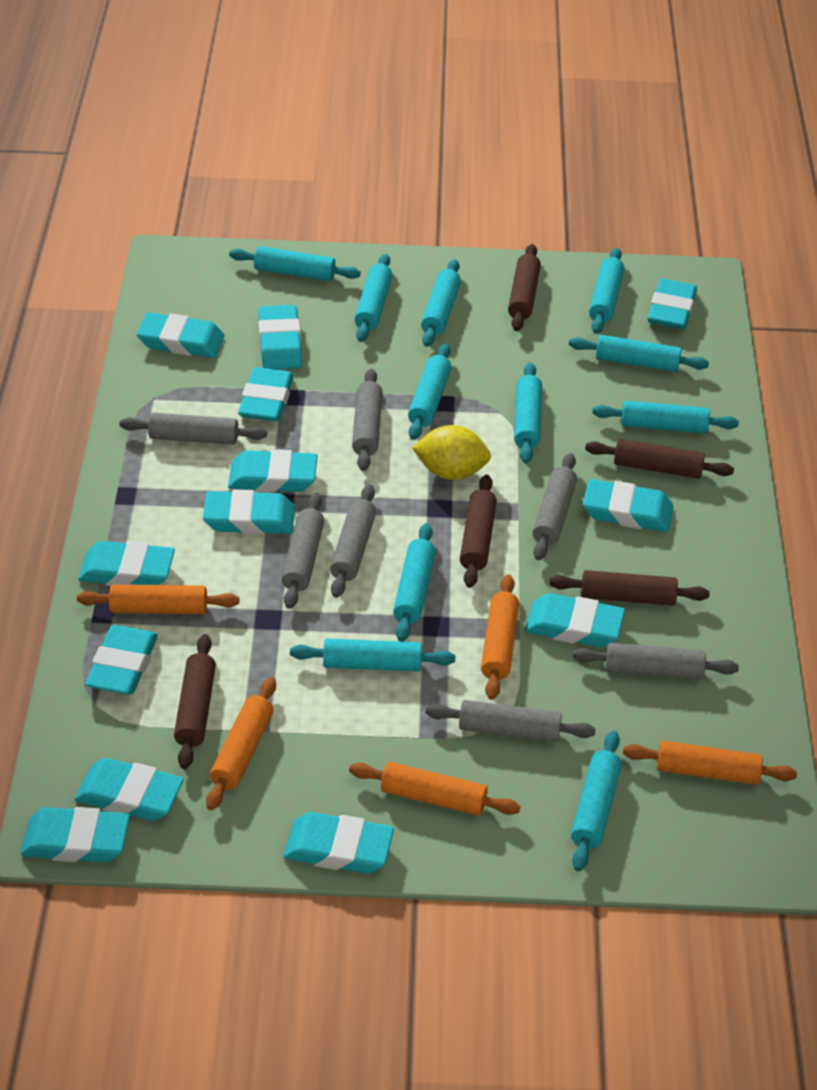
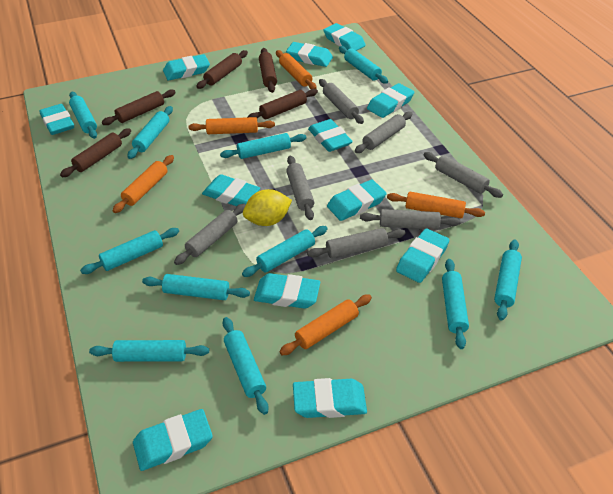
turquoise eraser: [21,807,130,863] [75,758,184,821] [78,541,175,586] [85,625,158,695] [137,312,225,358] [203,490,295,535] [228,449,318,492] [238,367,294,421] [258,305,302,369] [284,812,394,874] [525,593,625,647] [583,479,673,532] [648,279,697,329] = 13 -> [40,104,74,135] [133,409,213,471] [163,54,210,80] [202,174,260,206] [254,273,321,309] [286,42,333,67] [293,378,367,418] [308,119,353,152] [323,23,366,51] [327,180,387,221] [367,83,414,118] [396,228,449,283] = 12

